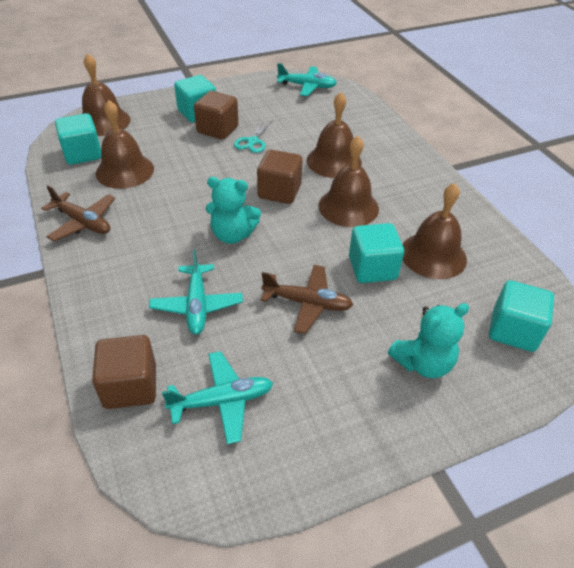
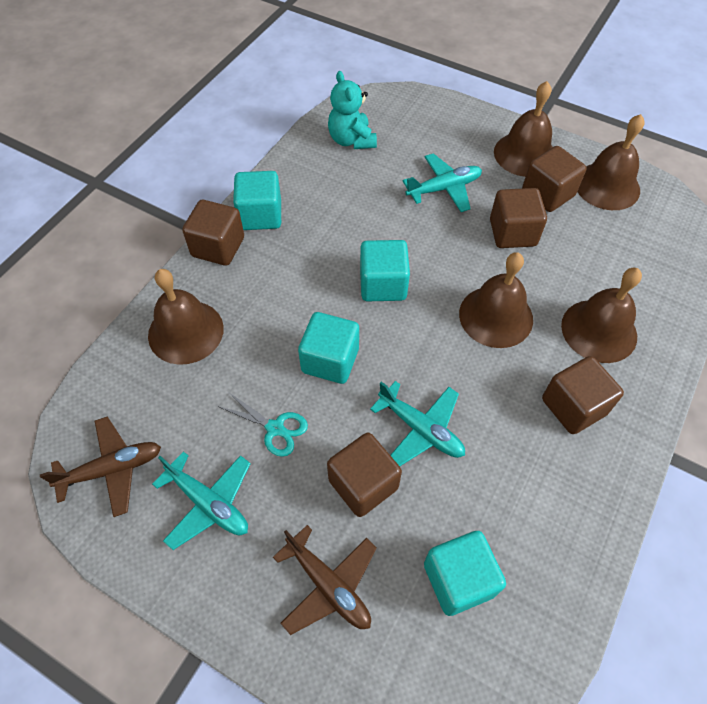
brown cube: [92,335,156,409] [194,91,239,140] [257,149,303,204] = 3 -> [182,200,244,266] [327,432,402,517] [490,188,547,248] [522,146,587,212] [542,356,624,434] = 5
turquoise teddy bear: [206,177,261,244] [388,303,469,378] = 2 -> [328,71,377,149] = 1

